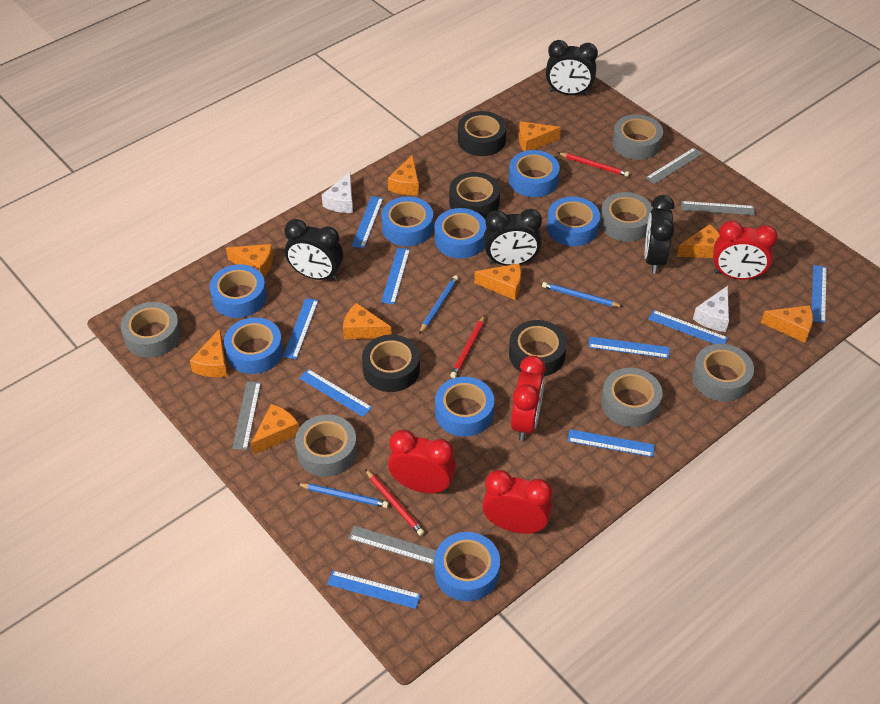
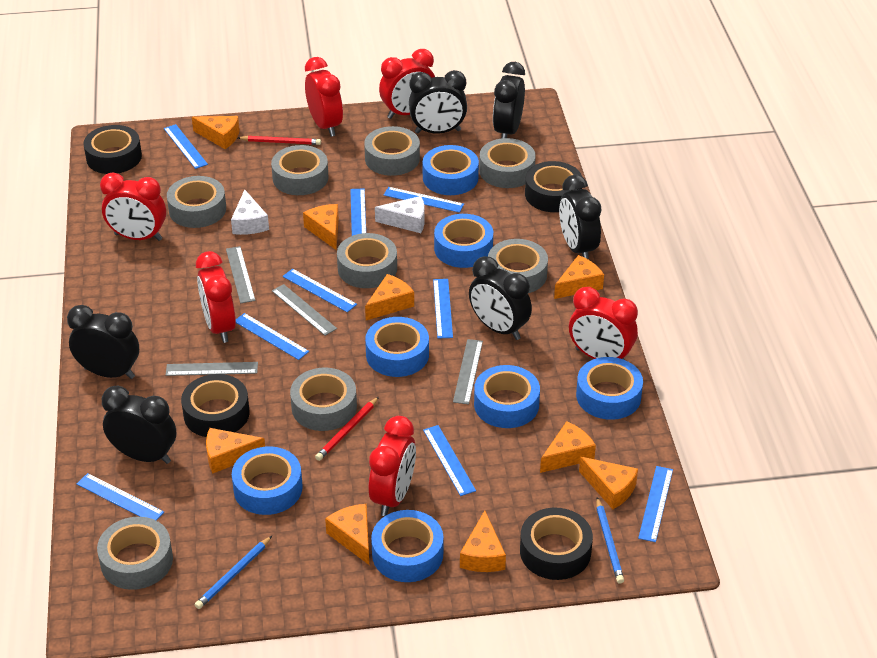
black clock: [284,219,343,281] [484,209,542,266] [546,40,598,96] [645,195,675,274] = 4 -> [67,305,139,379] [102,386,176,464] [409,70,467,134] [469,256,532,340] [493,62,525,139] [559,175,601,260] = 6
blue pencil: [297,483,389,508] [419,275,458,334] [542,282,623,307] = 3 -> [195,536,272,609] [596,497,624,584] = 2
blue tape: [209,264,267,318] [224,317,283,374] [381,197,433,246] [434,208,487,259] [434,532,500,601] [435,377,494,437] [509,150,560,197] [547,197,600,246] = 8 -> [232,446,303,515] [365,317,429,377] [371,510,443,582] [423,145,479,195] [434,214,493,268] [474,365,540,428] [576,357,643,420] = 7
grey tape: [121,302,181,358] [295,414,357,477] [600,192,653,242] [601,368,663,427] [612,114,663,160] [692,344,754,402] = 6 -> [97,517,173,590] [167,176,226,228] [271,145,328,195] [290,368,357,431] [337,233,397,288] [364,126,420,176] [479,138,536,188] [488,239,548,293] = 8
red clock: [388,430,456,493] [482,470,552,534] [511,356,546,441] [713,221,778,280] = 4 -> [100,173,166,241] [196,251,236,343] [305,57,343,137] [369,416,416,516] [379,49,435,119] [569,287,638,360] = 6
red pencil: [365,469,424,536] [450,315,485,378] [558,152,630,177] = 3 -> [238,136,321,145] [315,397,379,461] = 2

